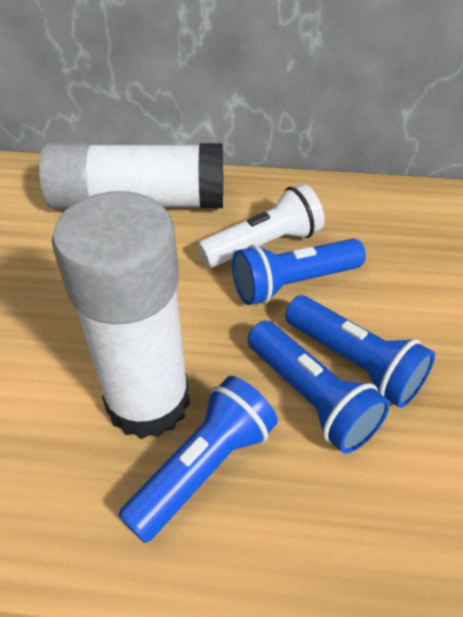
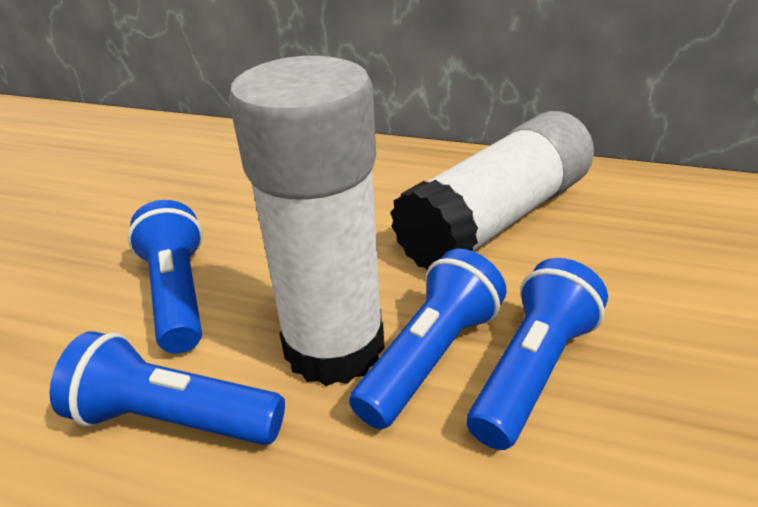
white flashlight: [198,184,324,268] = 1 -> none = 0

